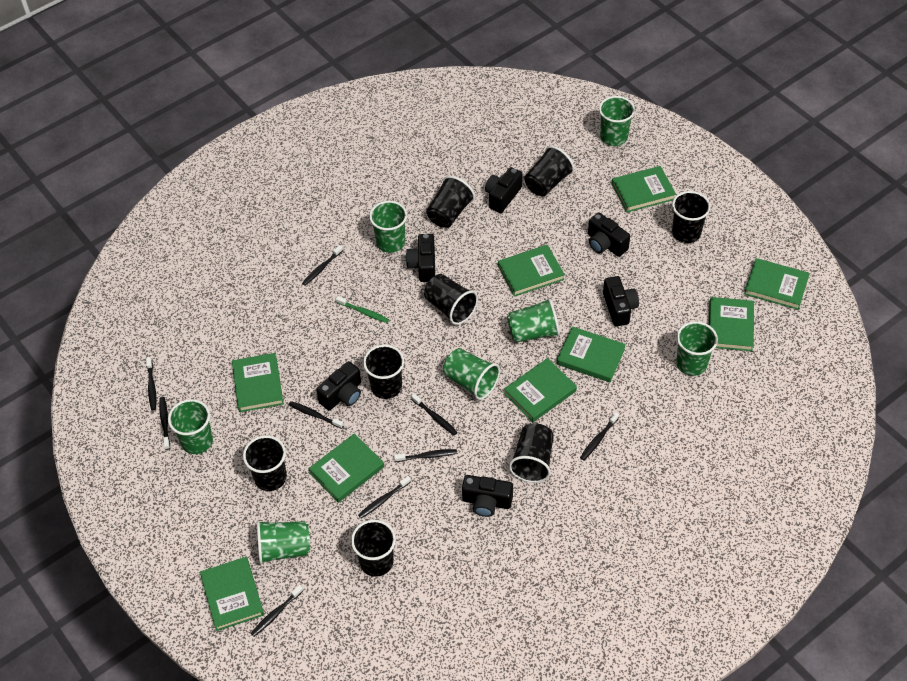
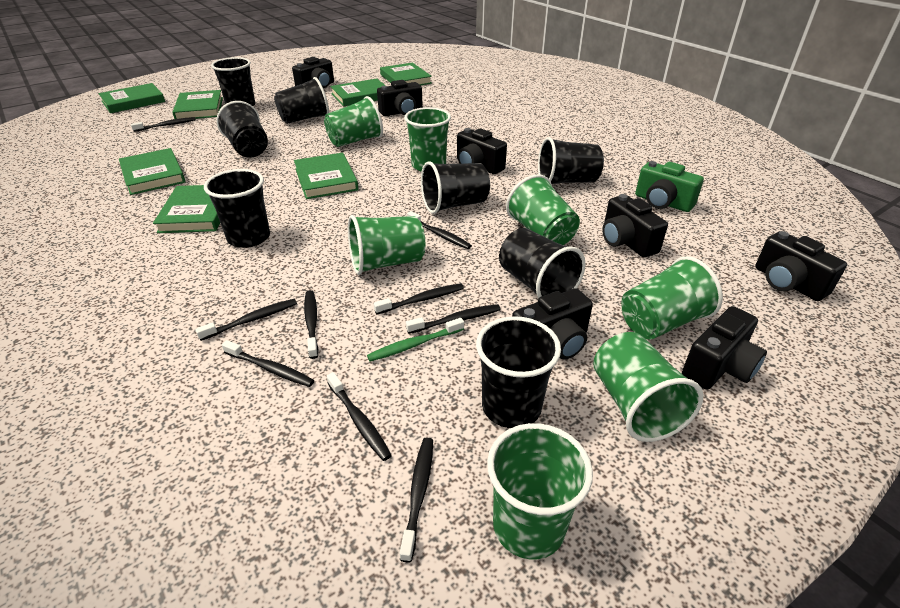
black camera: [316,361,361,411] [406,234,435,282] [462,475,513,517] [485,167,522,213] [588,212,630,257] [603,276,639,327] = 6 -> [292,57,334,88] [377,80,423,116] [457,128,507,174] [512,288,593,359] [602,194,668,258] [682,306,767,390] [755,231,847,301] = 7
green book: [200,557,264,631] [232,353,284,412] [308,433,384,503] [498,245,565,297] [504,358,577,422] [557,326,626,382] [612,166,676,213] [709,297,754,351] [744,258,810,310] = 9 -> [99,83,165,113] [119,148,186,195] [153,185,220,233] [172,90,223,119] [294,153,359,199] [330,79,386,106] [380,62,432,85] = 7
green camera: none = 0 -> [635,161,704,212] = 1

